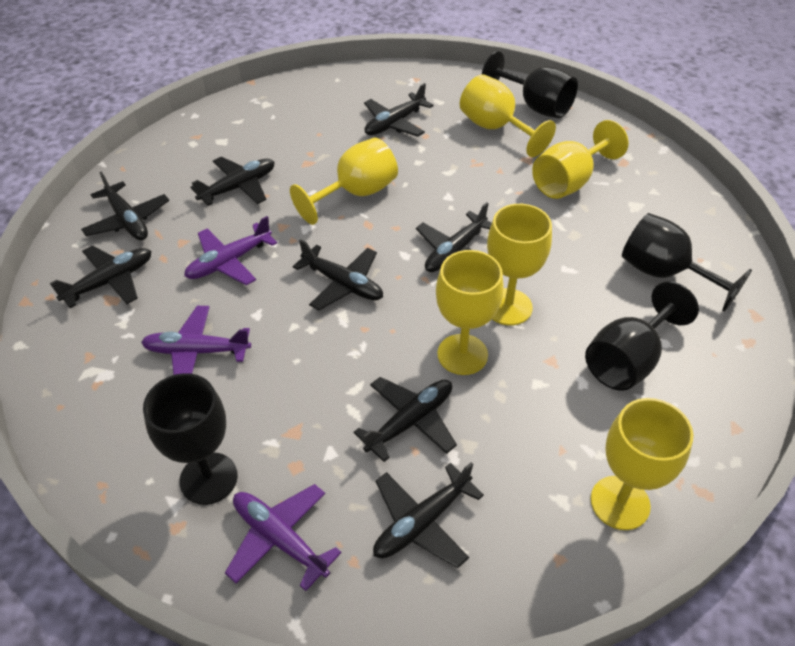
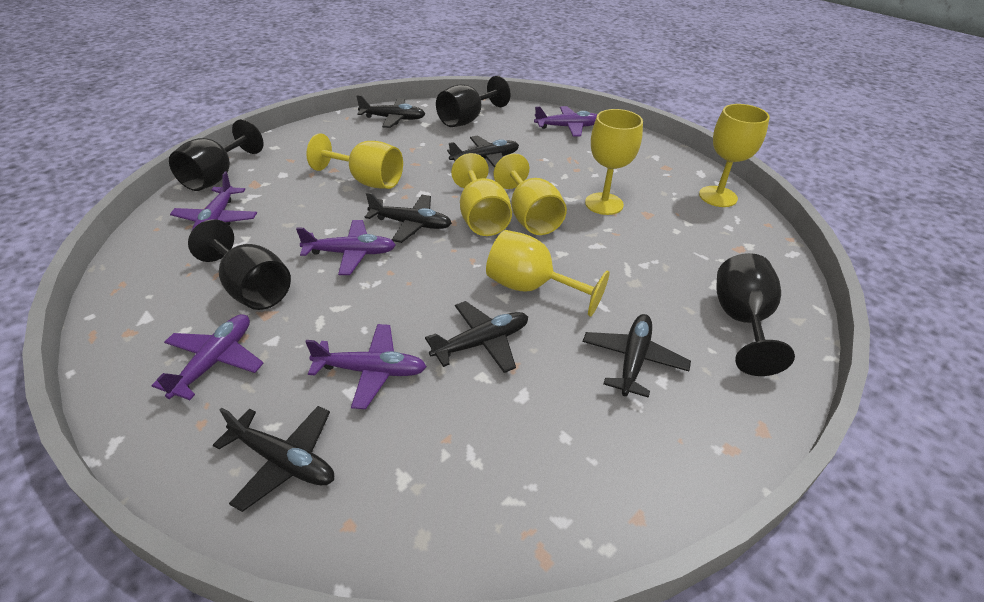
black plane: [50,246,151,308] [81,172,169,240] [191,157,274,206] [293,239,383,310] [353,377,457,462] [364,83,434,137] [373,462,484,568] [416,202,492,272] = 8 -> [213,406,334,512] [356,95,425,128] [365,192,452,243] [425,301,528,373] [447,136,519,168] [583,314,691,398] = 6
purple plane: [141,306,251,375] [184,216,277,285] [225,484,342,591] = 3 -> [152,314,264,400] [170,171,257,230] [296,220,396,275] [305,324,427,409] [534,106,597,137] = 5

